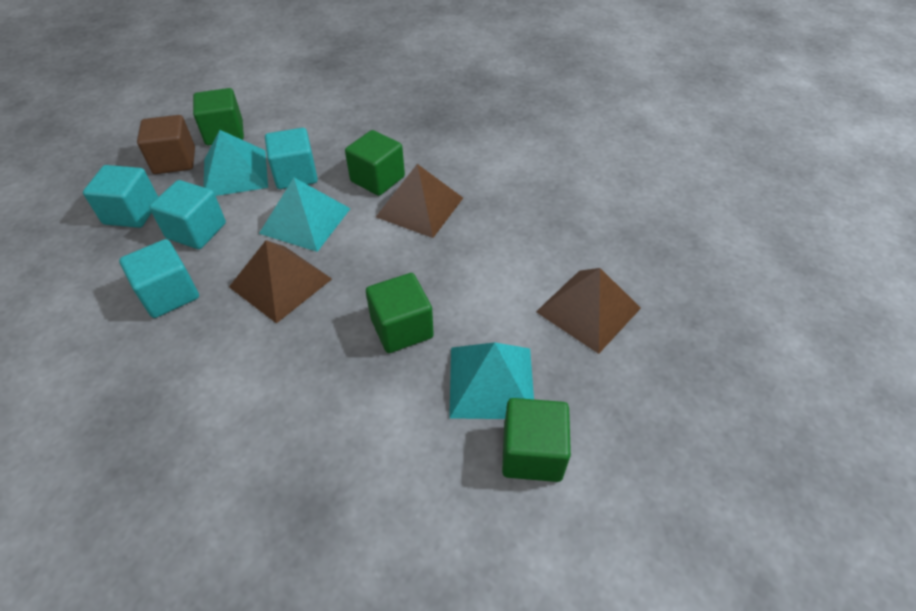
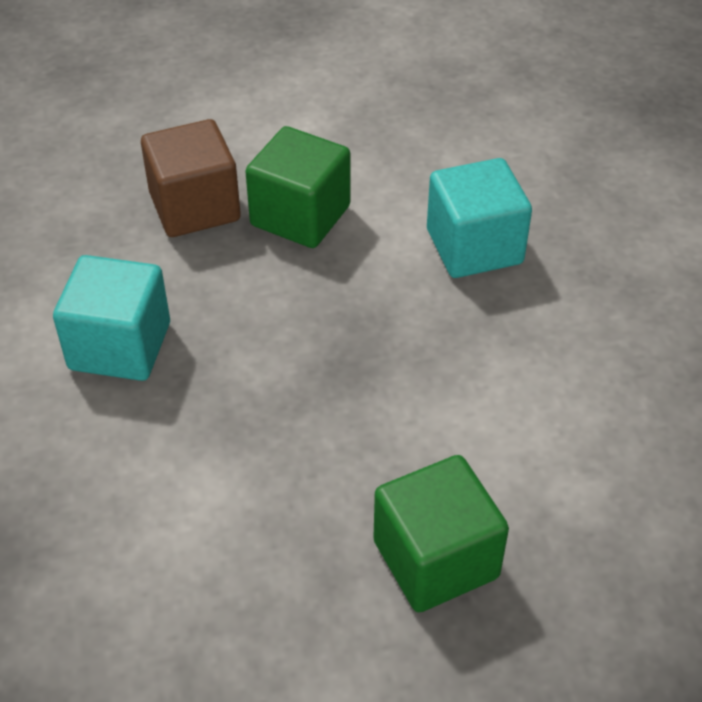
brown pyramid: [229,240,332,324] [376,164,463,238] [536,268,641,354] = 3 -> none = 0
green cube: [193,88,244,145] [345,130,405,196] [366,273,434,353] [502,398,571,482] = 4 -> [245,126,350,248] [373,455,509,612] = 2
turquoise cube: [83,165,158,228] [119,239,199,318] [149,180,226,249] [265,128,318,189] = 4 -> [53,255,170,381] [427,158,532,278] = 2
turquoise pyramid: [204,130,268,196] [259,178,351,252] [449,342,534,419] = 3 -> none = 0

